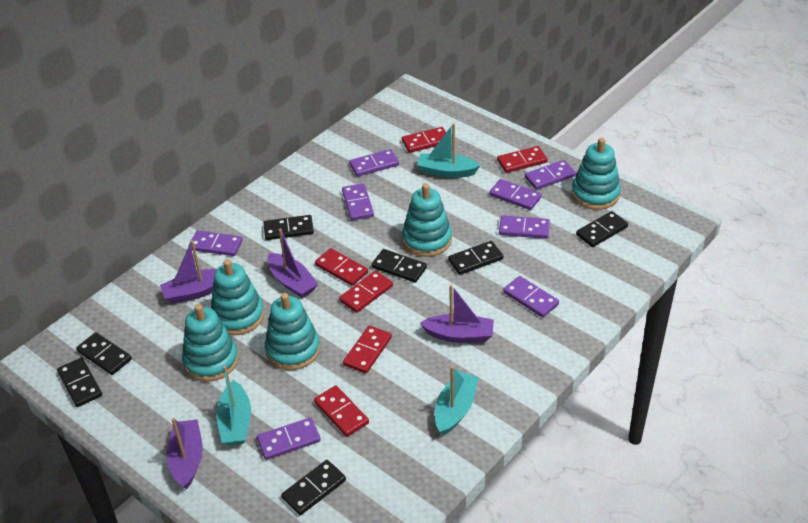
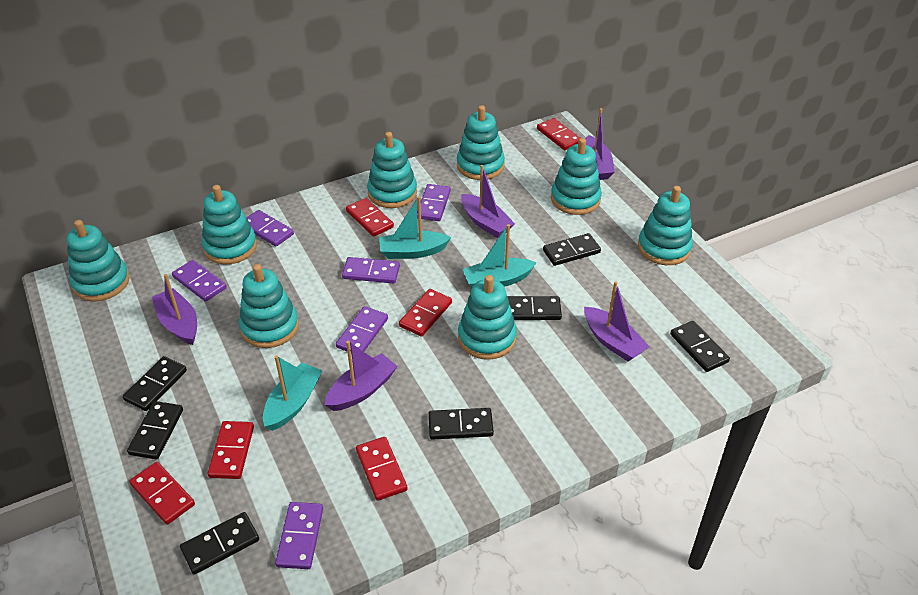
purple boat: [160,240,217,304] [166,418,203,489] [267,228,318,298] [420,285,494,343] = 4 -> [152,274,197,345] [325,341,398,411] [461,165,515,238] [584,281,650,362] [585,108,615,180] = 5
purple domino: [188,231,243,256] [257,417,321,460] [342,183,374,221] [349,149,399,177] [489,179,542,210] [499,215,550,239] [503,276,559,318] [525,160,576,190] = 8 -> [172,260,227,302] [247,210,294,247] [275,502,323,569] [336,306,388,352] [342,257,400,284] [417,184,451,221] = 6
turquoise stacking toy: [182,304,239,382] [211,259,264,335] [265,293,320,370] [402,183,452,257] [571,138,621,210] = 5 -> [67,220,130,302] [202,185,257,264] [239,264,299,348] [367,132,417,208] [457,105,505,180] [458,275,517,360] [551,138,602,215] [638,186,693,265] = 8

